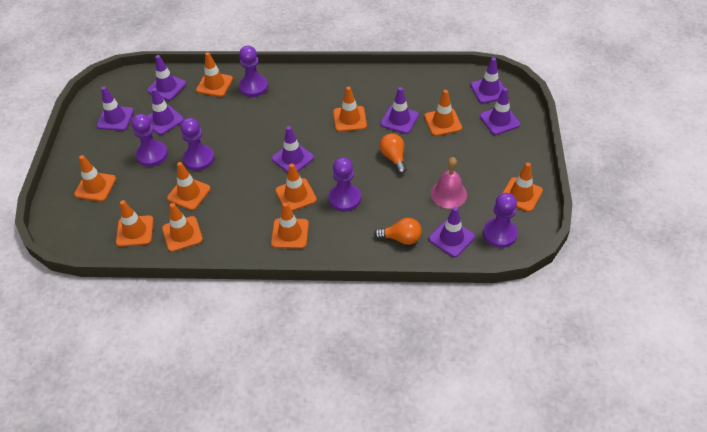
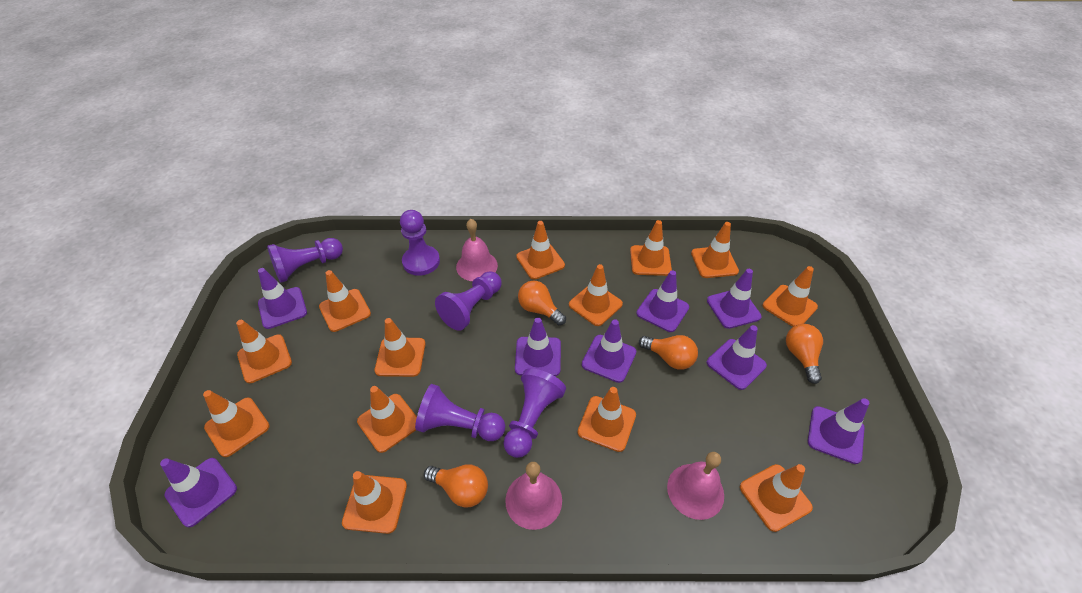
orange light bulb: [374,218,422,245] [380,133,406,174] = 2 -> [424,464,488,508] [518,281,566,325] [639,335,698,370] [786,324,823,384] = 4
orange traffic cone: [74,155,116,202] [116,200,154,247] [162,203,203,252] [167,162,211,210] [196,52,233,97] [271,202,309,249] [275,164,317,211] [333,87,367,132] [424,90,462,136] [503,163,543,212] = 10 -> [203,390,270,457] [236,320,292,383] [319,270,371,332] [342,471,407,534] [357,386,417,453] [374,318,426,377] [516,221,565,279] [569,264,623,326] [578,387,636,452] [630,220,672,276] [691,222,739,278] [740,464,813,532] [762,266,818,327] = 13
pink bell: [431,157,467,209] = 1 -> [456,219,498,281] [505,462,562,530] [667,452,724,520] = 3

